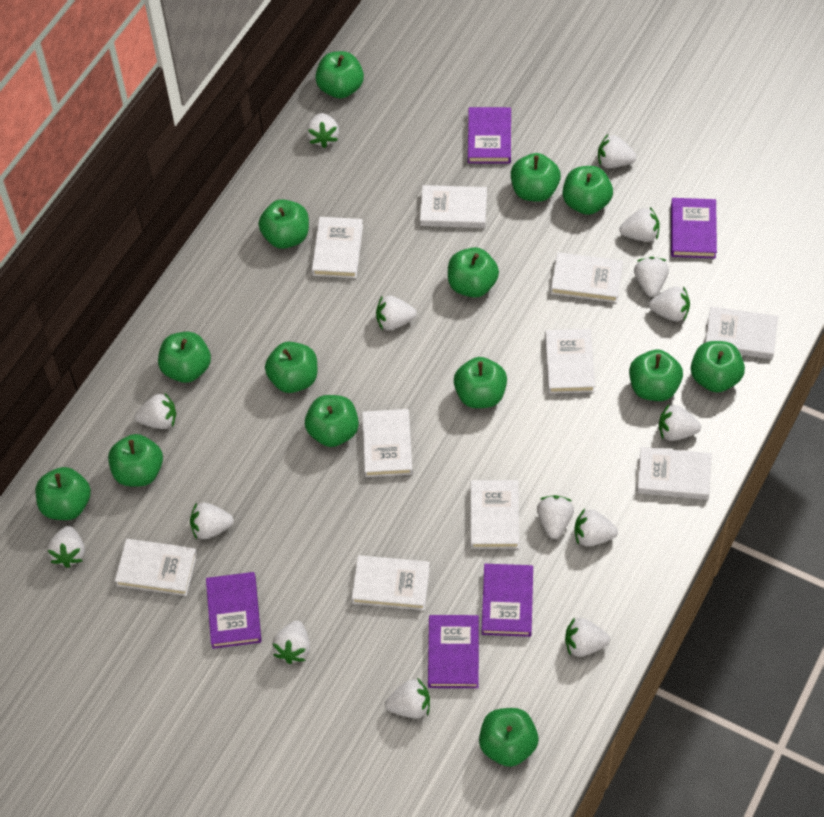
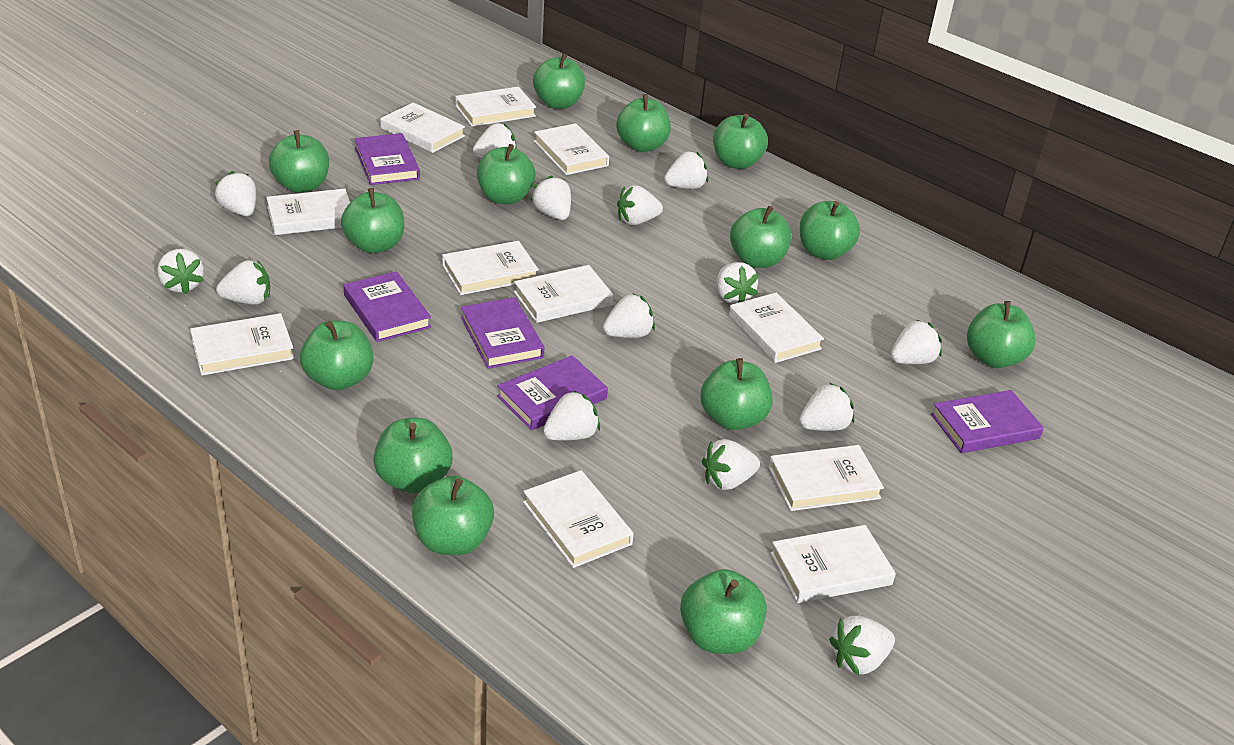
white book: [115,539,197,596] [312,217,363,278] [352,555,430,610] [362,409,413,477] [420,185,487,228] [470,480,519,549] [545,329,595,394] [551,252,623,303] [637,447,712,500] [705,307,778,359] = 10 -> [190,313,294,376] [266,189,350,235] [380,102,465,153] [442,241,539,295] [455,87,536,127] [514,265,613,323] [523,470,634,568] [534,123,609,175] [729,293,824,363] [768,445,884,511] [770,525,896,603] = 11
white strawberry: [47,526,85,568] [135,392,176,429] [190,503,234,539] [272,621,310,664] [306,113,339,148] [376,295,417,330] [385,678,430,718] [537,495,574,539] [565,618,610,657] [574,508,618,546] [598,134,637,168] [619,207,660,242] [634,257,669,297] [649,286,690,321] [659,404,701,441] = 15 -> [157,249,204,294] [215,171,256,216] [216,260,270,305] [473,123,517,158] [531,175,571,220] [543,390,600,440] [603,294,655,338] [617,185,663,225] [664,151,708,189] [702,439,760,490] [717,262,759,304] [799,383,854,431] [829,616,895,675] [891,320,942,364] = 14

